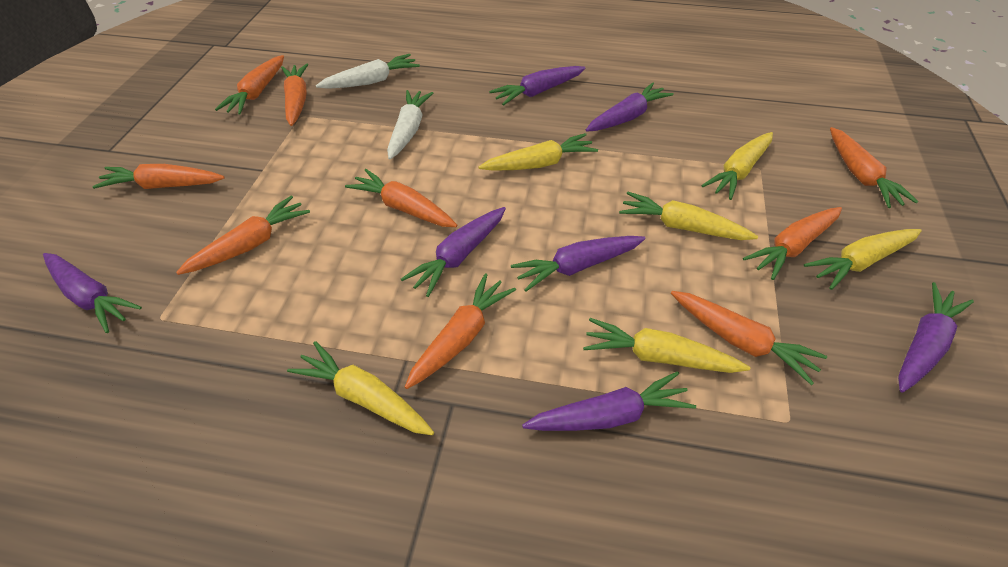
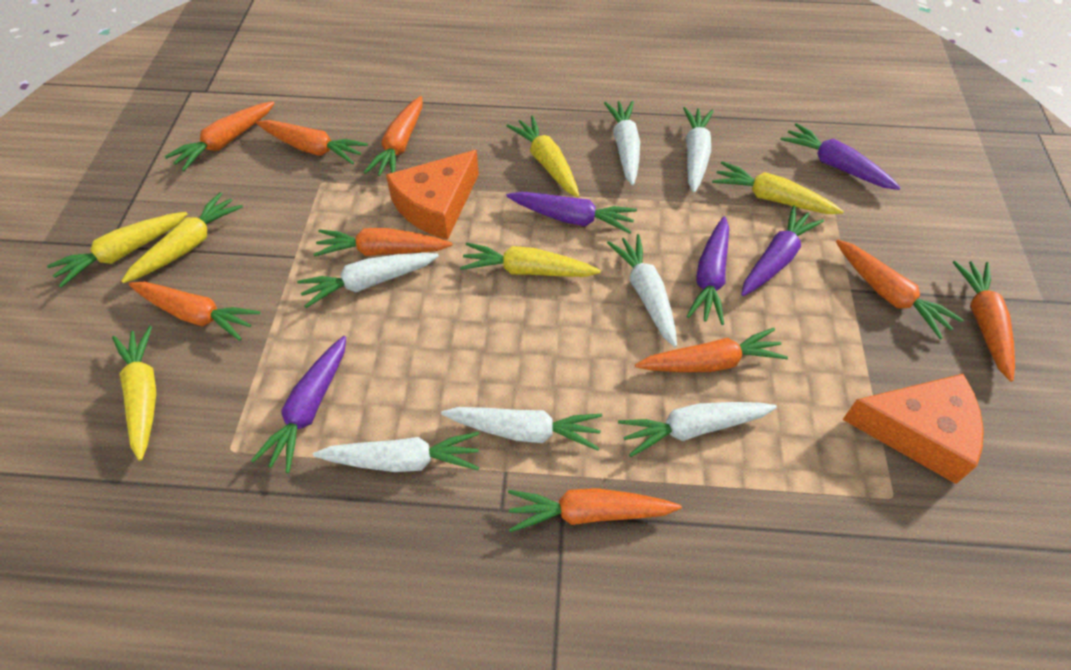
orange cheese: none = 0 -> [386,150,479,240] [842,374,984,484] = 2
purple carrot: [43,253,142,333] [401,207,506,297] [489,66,586,106] [511,236,646,292] [522,371,696,431] [586,82,674,132] [898,282,974,393] = 7 -> [251,336,346,473] [506,192,637,234] [686,216,729,325] [741,205,824,296] [781,123,901,190] = 5
white carrot: [316,54,420,89] [387,90,433,160] = 2 -> [297,253,439,308] [313,432,479,472] [441,407,602,451] [604,101,640,185] [607,234,677,347] [618,402,777,457] [683,107,714,193] = 7

